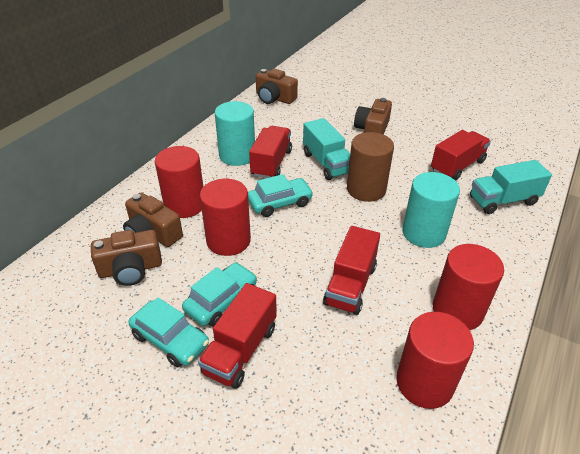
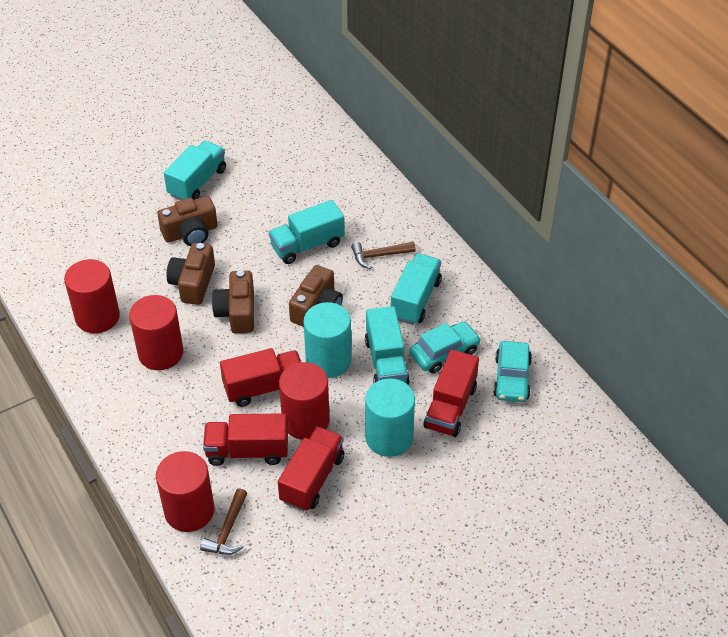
brown cylinder: [347,132,394,202] = 1 -> none = 0
brown hammer: none = 0 -> [200,488,248,555] [351,242,416,269] = 2
turquoise car: [128,298,209,367] [182,262,257,326] [248,174,313,217] = 3 -> [410,322,481,373] [493,341,532,402] = 2
turquoise truck: [303,118,350,180] [470,160,552,214] = 2 -> [164,141,226,200] [269,200,345,264] [365,306,410,385] [391,253,442,325] = 4

